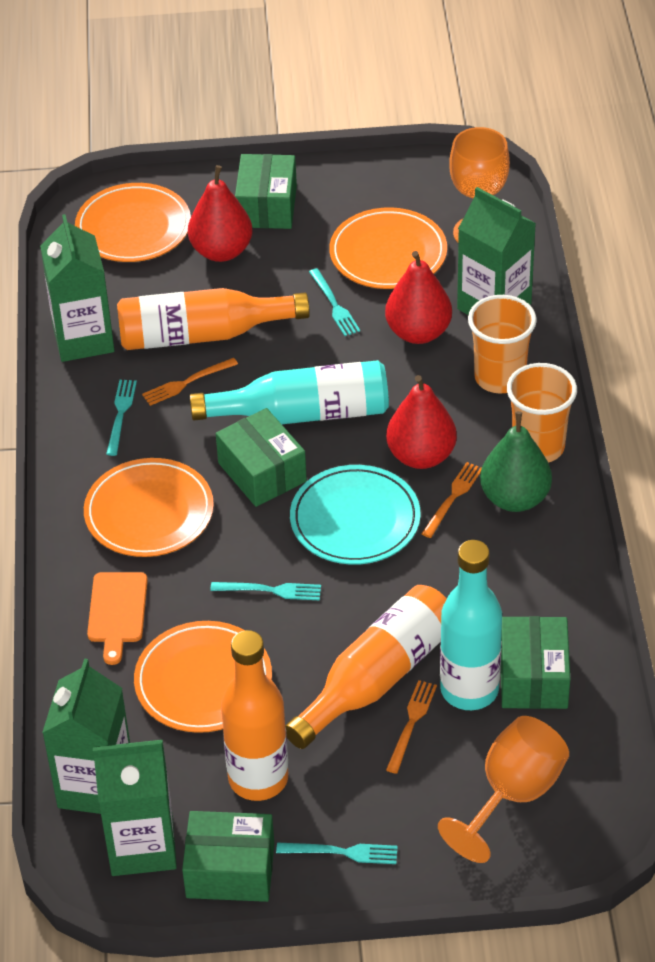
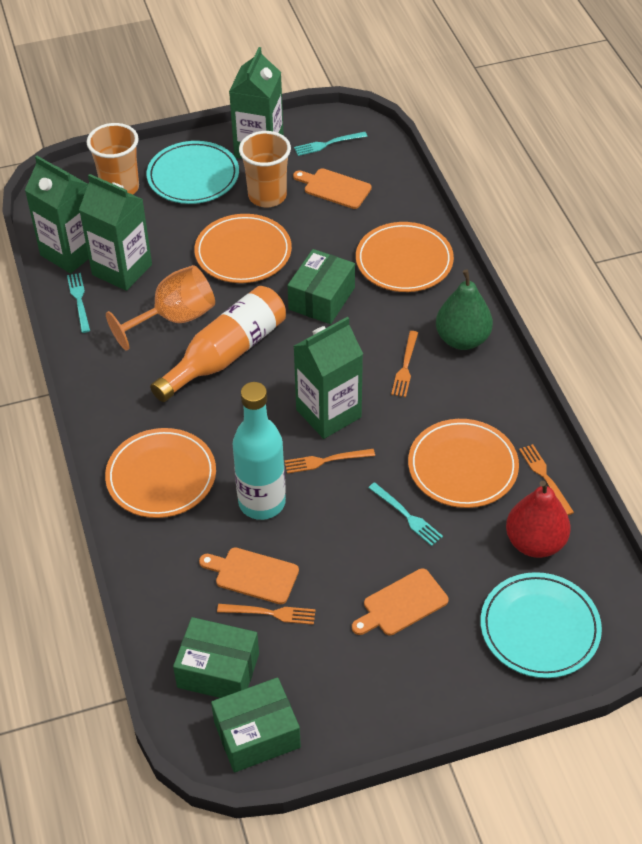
green box: [182,811,274,902] [216,408,307,507] [235,154,297,229] [501,616,570,709] = 4 -> [173,617,259,698] [211,677,301,772] [287,249,355,324] = 3
orange bottle: [117,288,310,350] [221,630,288,801] [285,585,447,749] = 3 -> [150,286,286,402] = 1
orange cutting board: [87,572,148,665] = 1 -> [199,548,299,604] [293,168,372,209] [352,568,449,635] = 3
orange fork: [142,358,238,406] [386,680,437,774] [421,462,482,538] = 3 -> [217,604,316,625] [284,449,375,474] [391,331,418,397] [519,444,574,515] = 4
orange goblet: [438,716,569,863] [449,127,510,242] = 2 -> [106,265,215,351] = 1
red pear: [188,165,253,262] [385,251,452,344] [386,375,457,469] = 3 -> [506,480,571,558] = 1
turquoise bottle: [190,360,389,424] [440,540,502,710] = 2 -> [233,382,286,520] = 1
turquoise fork: [106,380,137,456] [210,582,321,600] [276,843,398,864] [309,268,360,336] = 4 -> [67,273,90,333] [294,132,367,156] [368,482,443,546] = 3
turquoise plate: [290,465,421,565] = 1 -> [146,141,239,204] [480,572,602,678] = 2

